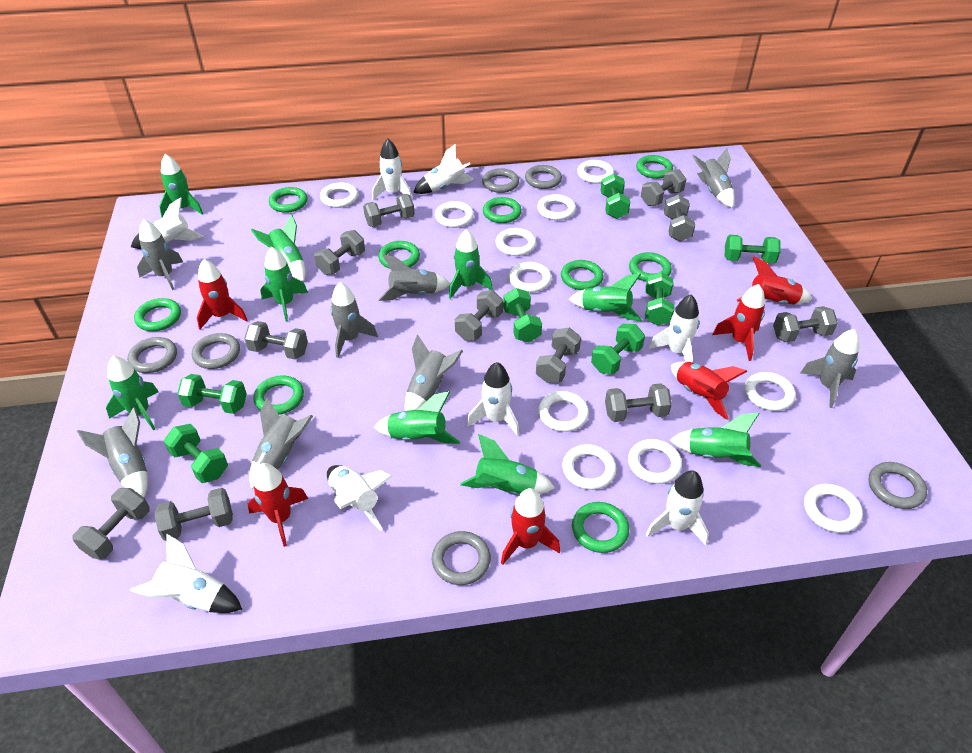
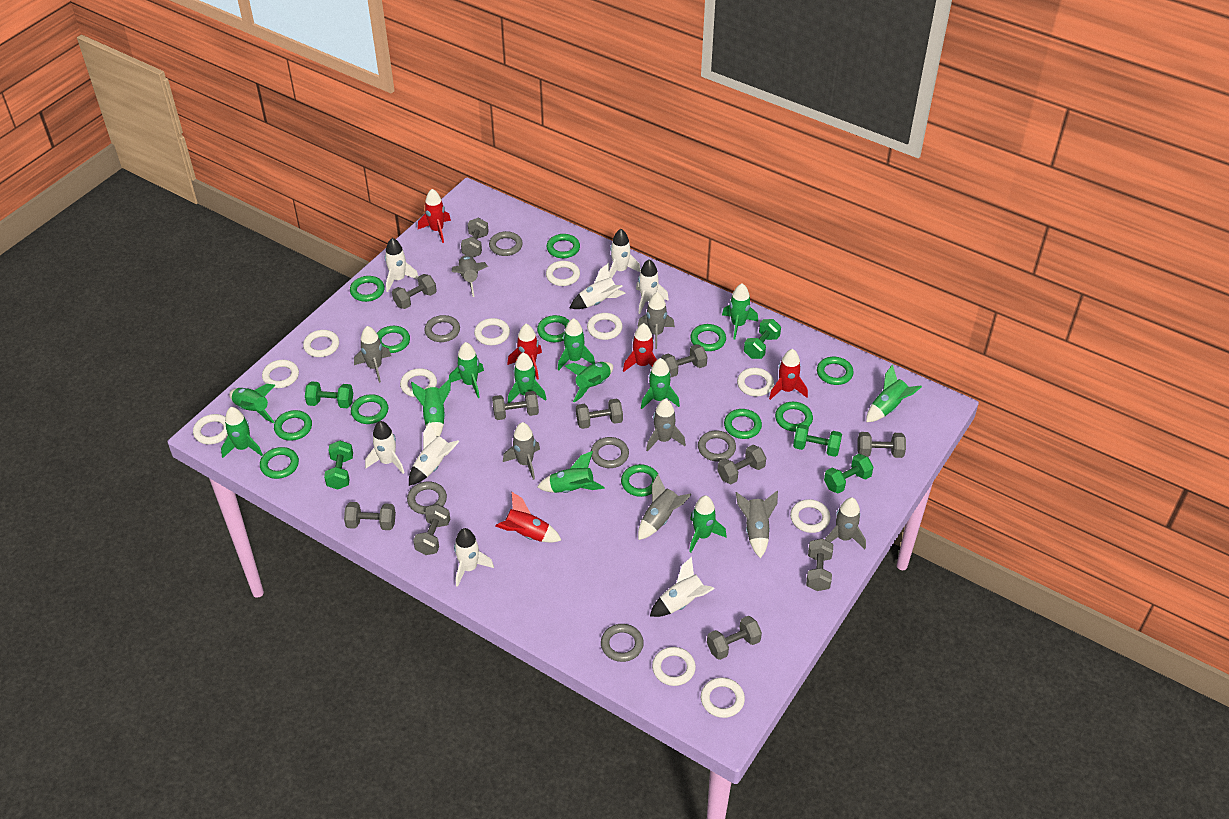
green dumbbell: [164,424,228,483] [177,374,247,414] [503,288,542,342] [591,324,645,374] [601,174,630,219] [645,272,674,326] [725,235,780,263] = 7 -> [305,381,353,408] [324,441,353,490] [744,319,781,359] [793,424,842,457] [824,454,873,494] = 5
green ring: [134,298,181,331] [253,375,304,415] [269,187,307,213] [378,241,420,269] [483,197,522,223] [561,260,604,290] [572,502,629,553] [629,252,672,282] [636,155,673,179] = 9 -> [260,447,299,479] [274,410,312,441] [350,276,385,302] [351,394,388,424] [377,326,410,353] [537,315,569,342] [546,234,580,258] [621,464,658,497] [690,324,726,351] [724,409,762,439] [775,402,813,432] [817,357,853,385] = 12
green rocket: [106,356,158,431] [159,154,203,217] [251,214,306,281] [260,247,308,321] [374,391,460,444] [449,229,493,299] [460,434,555,495] [569,274,642,321] [670,413,761,467] = 9 -> [221,407,263,458] [229,384,275,423] [411,379,451,437] [449,342,484,398] [508,352,547,403] [537,451,605,493] [558,318,595,371] [565,362,613,403] [641,358,680,409] [689,495,727,552] [722,283,758,340] [866,365,922,422] = 12
red rocket: [197,259,247,329] [248,463,308,547] [501,488,560,565] [671,362,747,420] [712,284,765,361] [737,257,812,304] = 6 -> [418,189,451,243] [495,492,561,543] [507,324,542,380] [623,323,657,372] [769,349,808,400] = 5

